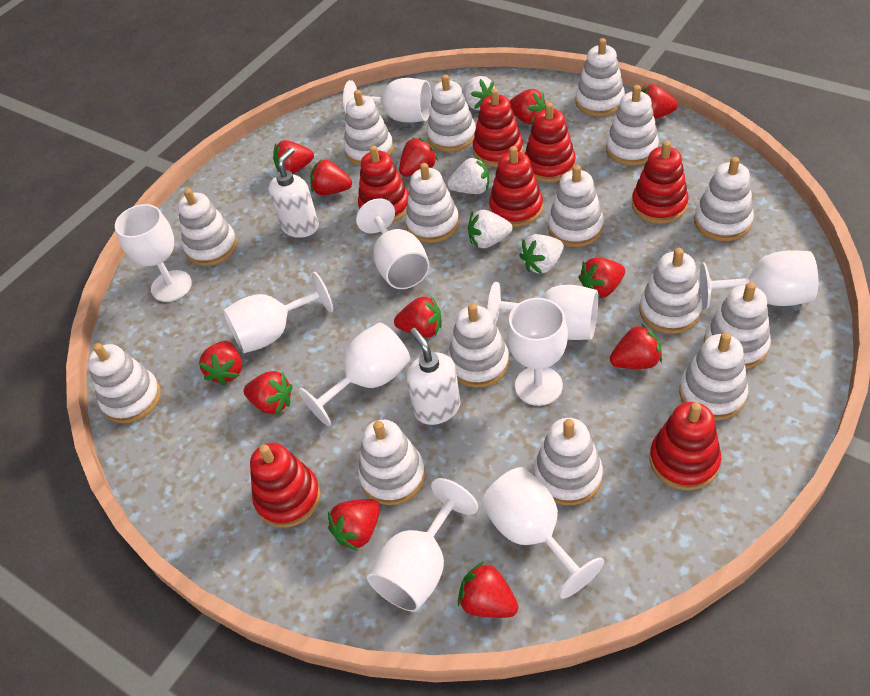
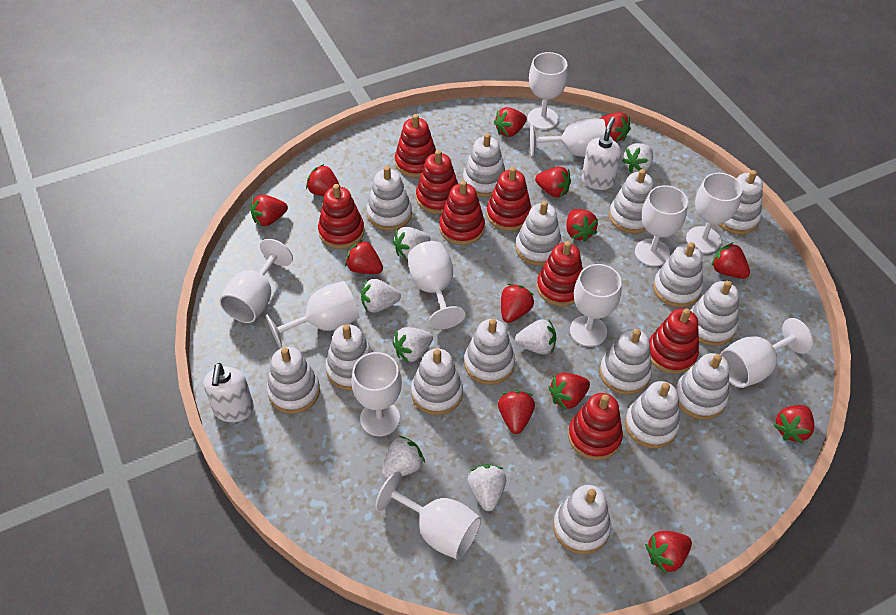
red stacking toy: [250,443,321,528] [358,145,409,223] [473,88,523,167] [489,146,543,227] [525,102,576,182] [632,141,689,224] [649,402,721,491] = 7 -> [318,184,364,249] [395,114,436,178] [416,150,458,214] [439,181,485,245] [486,167,532,231] [537,241,583,306] [568,393,623,460] [649,308,699,374] = 8
red strawberry: [199,341,242,386] [243,371,293,415] [273,140,314,174] [310,159,352,195] [328,499,380,551] [394,296,442,338] [399,138,438,177] [458,561,518,618] [509,89,546,124] [578,257,625,298] [610,323,662,369] [641,84,678,119] = 12 -> [250,195,288,226] [306,164,340,196] [345,240,383,274] [494,107,527,137] [498,390,535,434] [501,284,534,323] [535,167,571,198] [548,373,590,410] [566,209,598,242] [599,112,631,142] [645,531,692,574] [711,242,750,279] [774,405,814,444] = 13
white goblet: [115,204,192,302] [223,272,333,353] [298,322,410,426] [343,78,432,123] [356,198,430,289] [367,478,478,612] [481,467,604,599] [487,282,598,340] [507,298,568,406] [700,250,818,309] = 10 -> [219,239,293,323] [266,281,359,349] [351,352,402,436] [375,471,481,560] [408,241,466,329] [527,52,568,130] [530,118,606,157] [570,264,622,347] [635,185,688,267] [686,173,742,253] [720,318,813,388] = 11
white strawberry: [447,157,489,194] [462,76,495,110] [468,210,513,248] [519,234,564,274] = 4 -> [361,278,401,313] [382,436,425,479] [393,227,430,260] [393,327,433,363] [467,464,506,511] [515,319,556,354] [622,143,653,173] = 7

